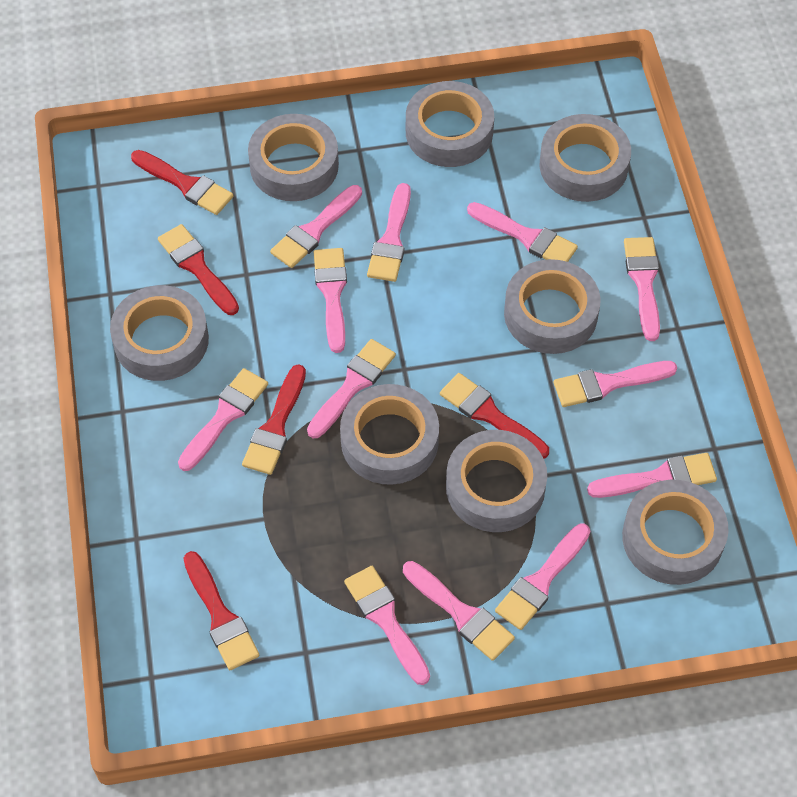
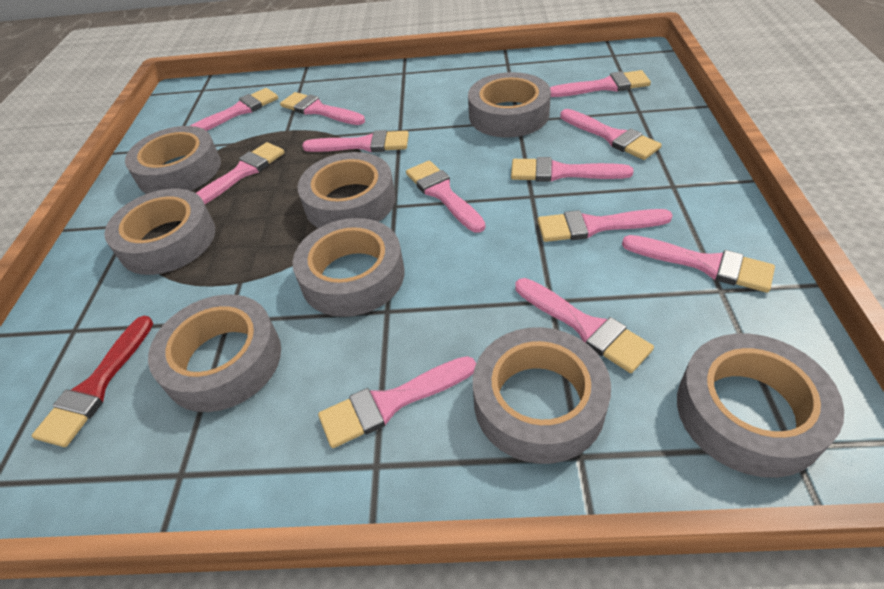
red brush: [131,150,233,215] [158,224,239,315] [184,551,260,670] [242,364,306,475] [440,373,549,458] = 5 -> [32,316,153,447] = 1

